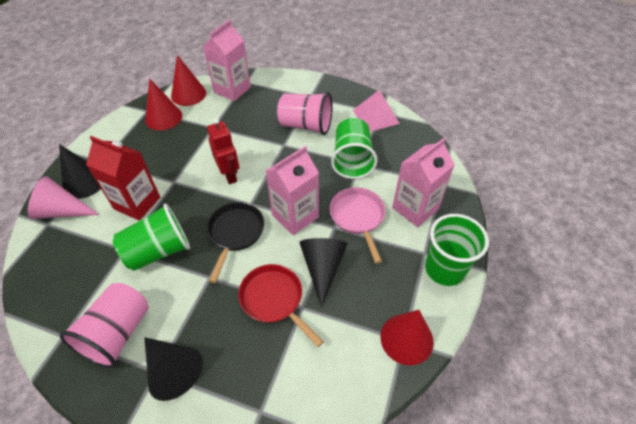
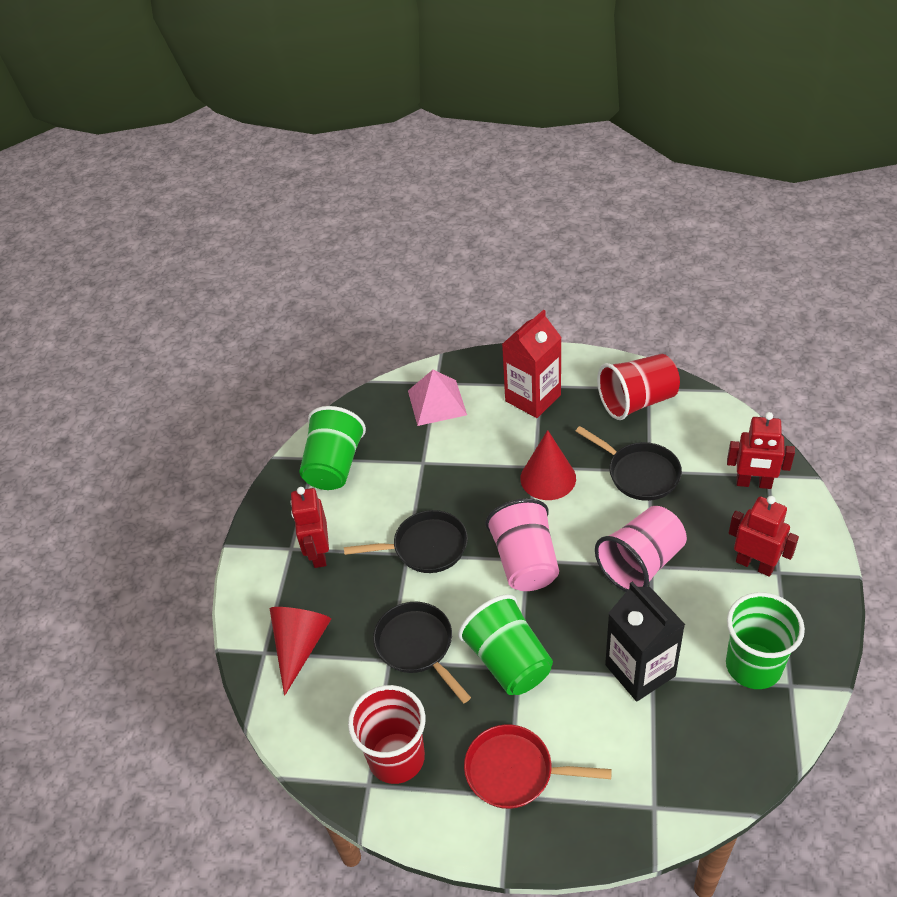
black carton: none = 0 -> [605,582,685,702] = 1
black cone: [59,144,101,199] [145,338,203,401] [299,238,348,307] = 3 -> none = 0
black pan: [207,202,264,283] = 1 -> [344,510,468,573] [373,602,471,703] [576,426,682,501] = 3
pink carton: [203,20,251,101] [266,146,319,235] [392,138,455,227] = 3 -> none = 0
pink cone: [28,176,99,219] = 1 -> none = 0
pink pan: [330,187,385,263] = 1 -> none = 0
red cone: [145,78,182,130] [171,55,206,106] [381,310,434,366] = 3 -> [269,607,331,696] [520,430,576,500] = 2
red cup: none = 0 -> [348,685,426,784] [597,354,680,420] = 2
red robot: [207,118,239,184] = 1 -> [290,487,329,568] [727,412,795,489] [729,496,799,577] = 3

